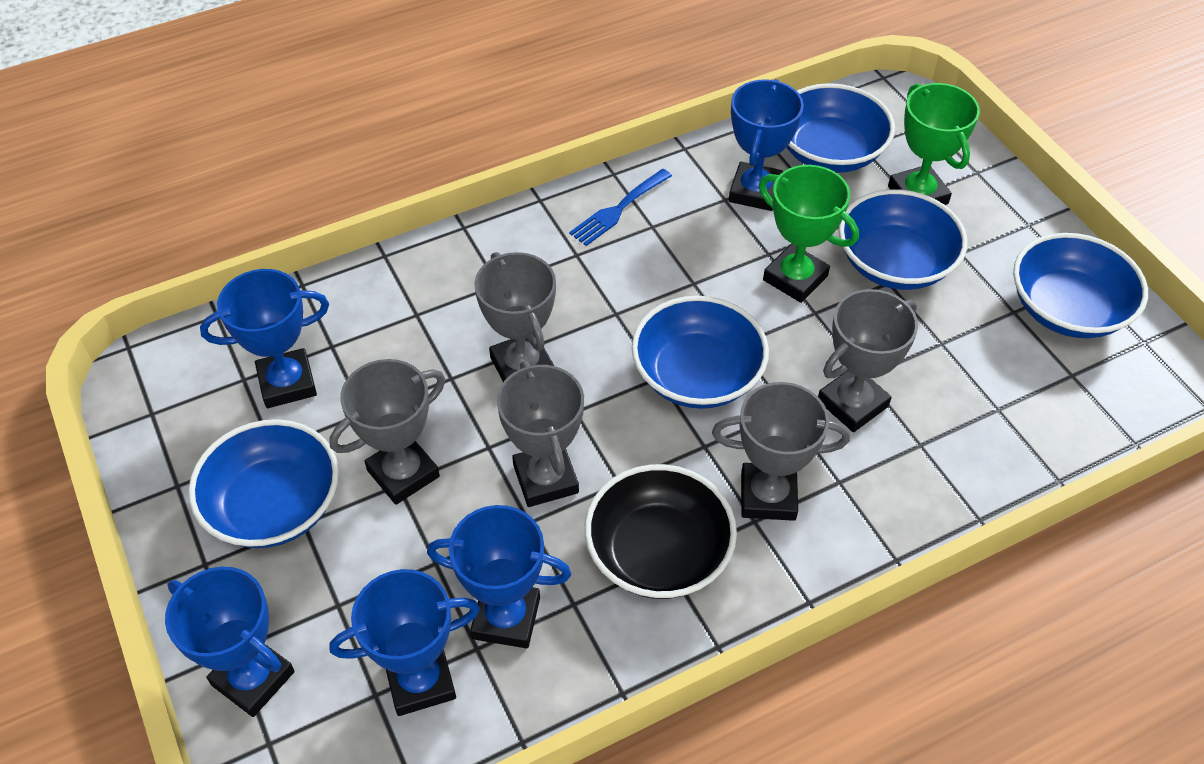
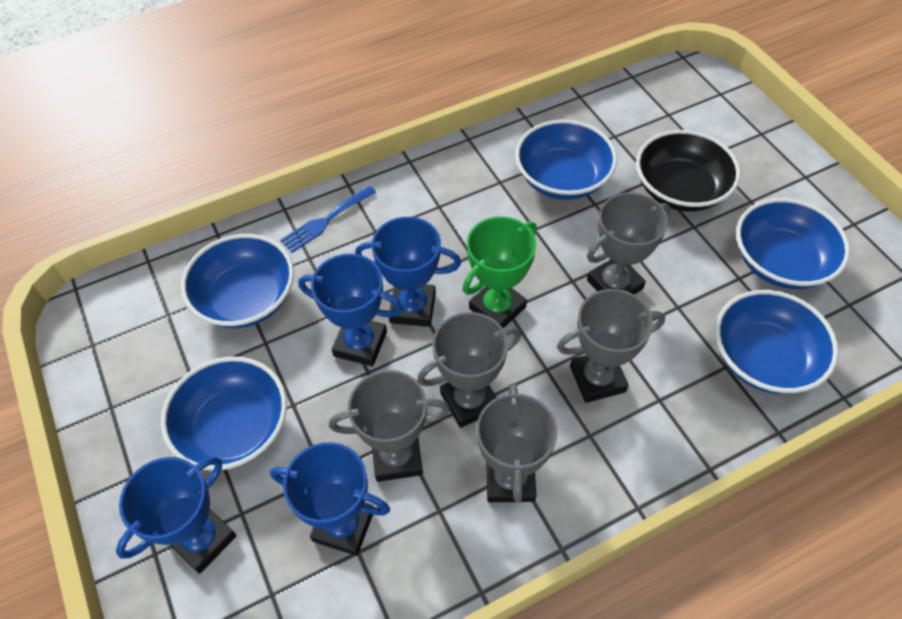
blue trophy: [165,567,295,717] [200,269,329,408] [329,569,480,716] [427,505,571,649] [729,79,804,211] = 5 -> [116,456,237,574] [270,442,390,556] [298,254,403,366] [355,217,461,327] = 4
green trophy: [759,165,859,303] [888,83,980,205] = 2 -> [462,216,537,328] = 1

